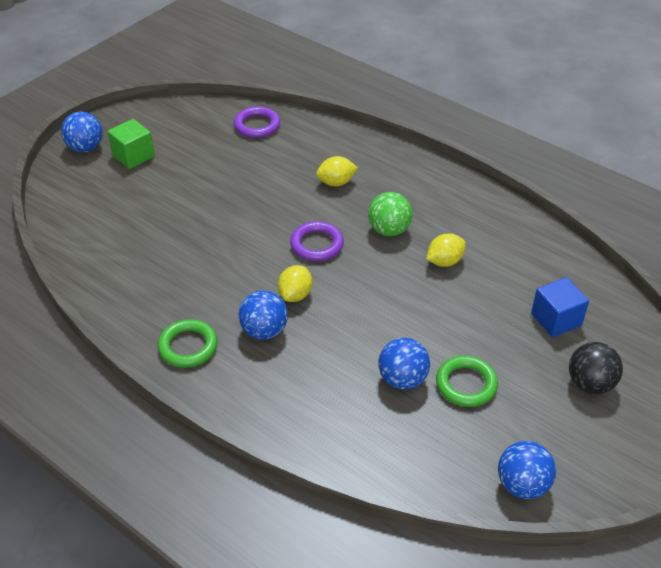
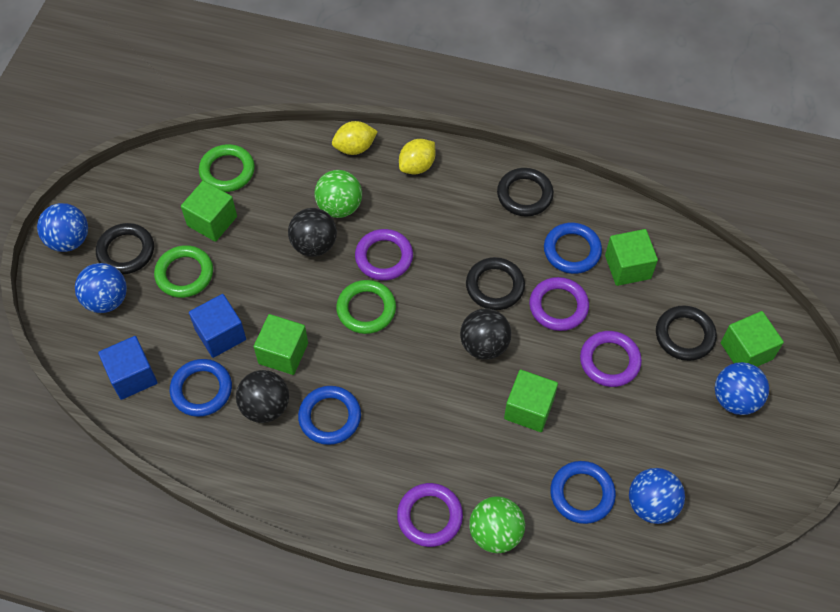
black ball: [569,342,623,394] = 1 -> [236,370,289,423] [288,208,337,257] [460,308,511,360] = 3
black ring: none = 0 -> [96,223,154,274] [466,257,525,310] [497,168,554,217] [656,305,717,361] = 4
blue cube: [531,277,589,337] = 1 -> [98,336,158,400] [189,294,246,358] = 2
blue ring: none = 0 -> [170,359,232,417] [298,386,361,445] [544,223,602,274] [550,461,616,524] = 4
green ball: [368,192,412,236] = 1 -> [314,170,362,218] [469,496,525,553] = 2
green cube: [107,119,155,169] = 1 -> [181,181,237,242] [254,314,308,375] [504,369,558,432] [605,229,658,286] [721,311,784,367] = 5
green ring: [158,319,218,368] [436,355,498,407] = 2 -> [154,245,213,298] [199,144,255,192] [336,280,396,334] = 3
purple ring: [234,106,280,138] [290,221,344,261] = 2 -> [355,229,413,281] [397,483,463,547] [529,277,589,331] [580,331,642,387] = 4
yellow lemon: [278,265,312,302] [316,156,358,186] [427,233,466,267] = 3 -> [332,121,378,155] [399,139,435,174] = 2

